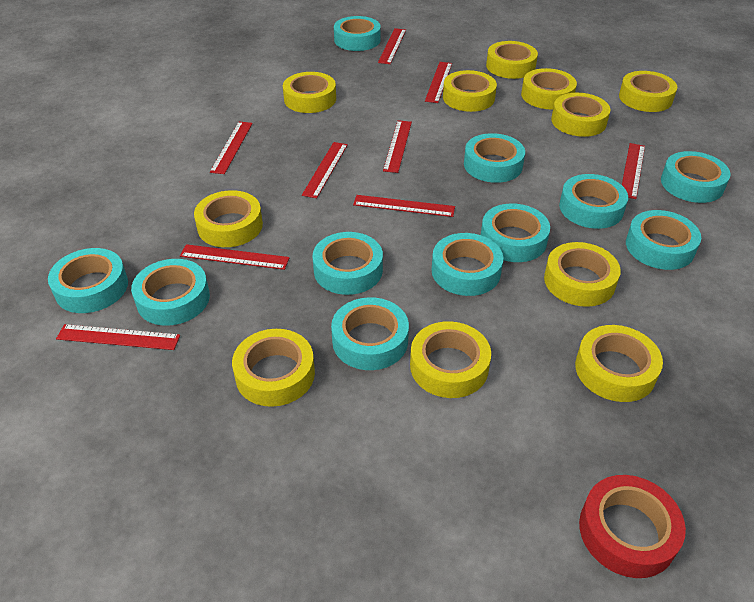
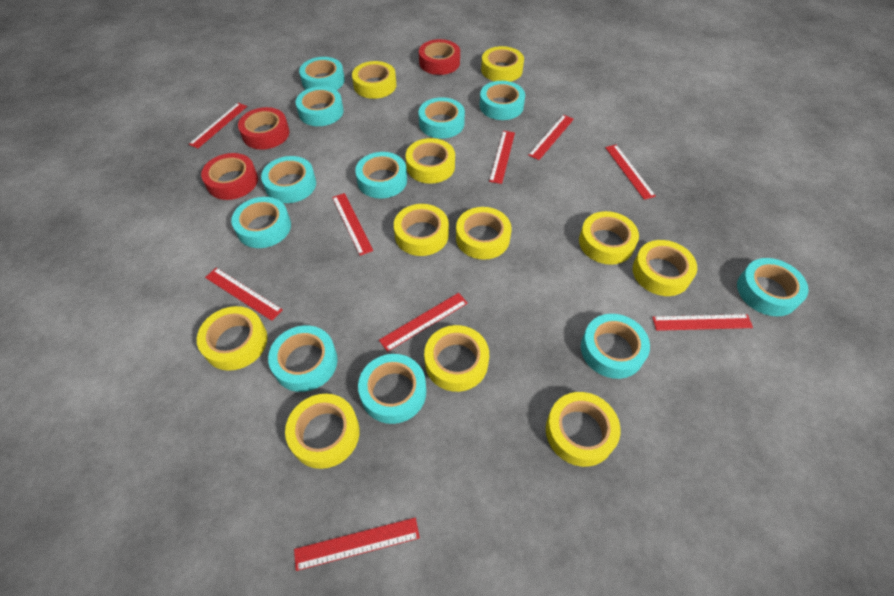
red tape: [579,475,686,578] = 1 -> [201,153,258,200] [238,107,290,150] [419,39,460,75] = 3

